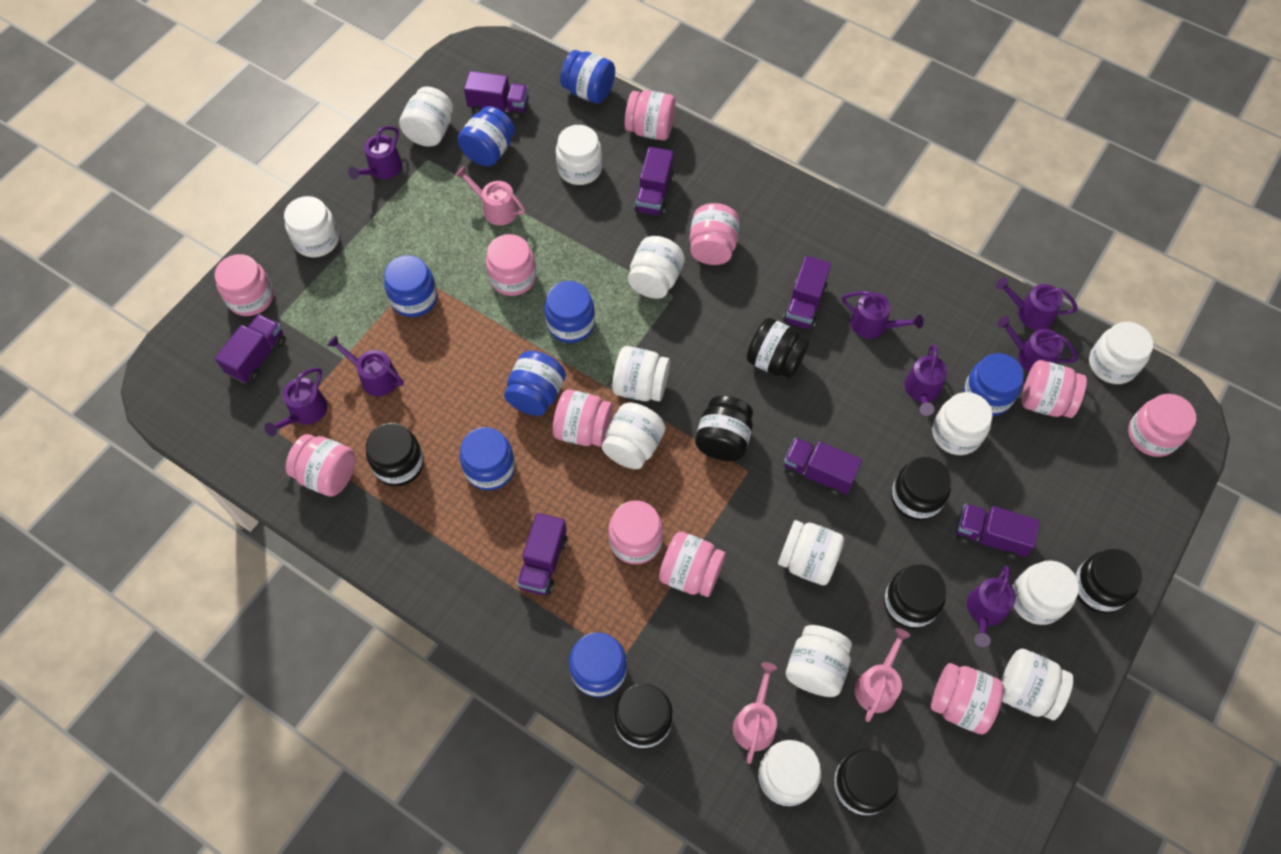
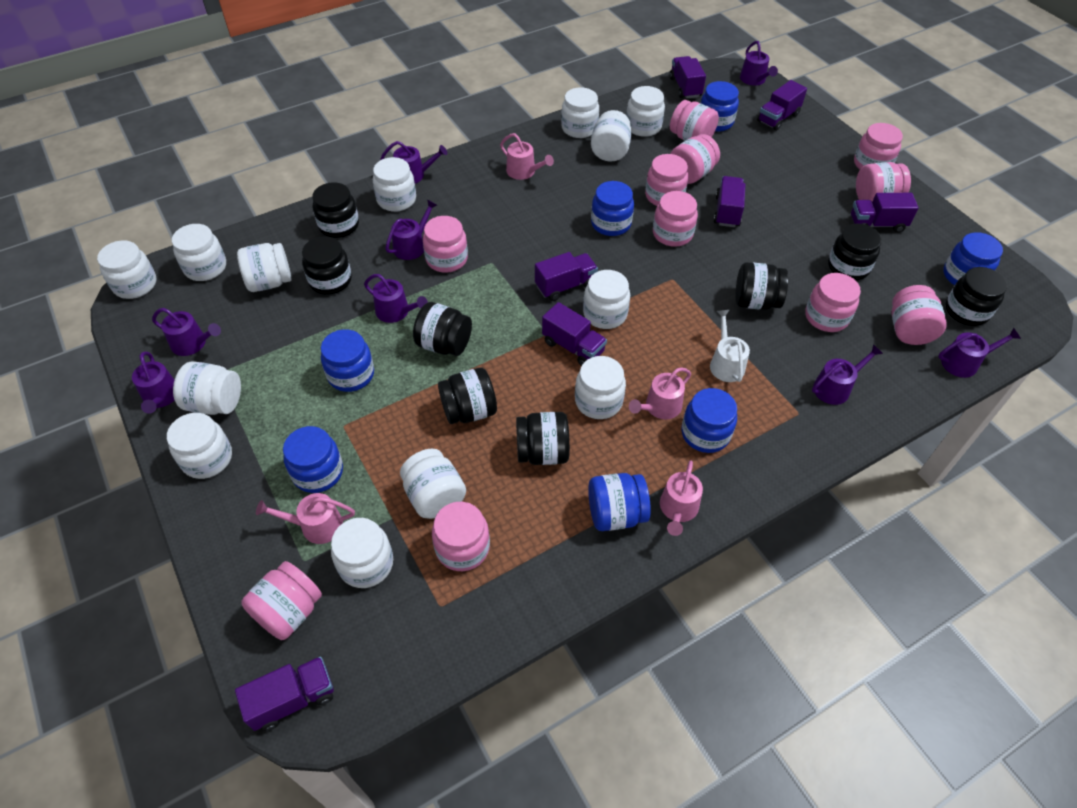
blue jar: [384,255,438,317] [458,106,515,166] [460,427,515,491] [504,351,566,416] [545,281,595,343] [560,50,615,104] [569,632,627,697] [964,353,1024,416] = 8 -> [283,426,343,493] [321,329,374,392] [588,473,651,531] [591,181,634,236] [682,388,737,453] [701,81,739,132] [943,232,1003,285] = 7
pink watering can: [455,166,525,226] [733,662,777,764] [855,628,910,722] = 3 -> [256,493,355,544] [500,133,554,180] [629,368,691,419] [660,460,703,536] = 4
white watering can: none = 0 -> [710,310,750,382] = 1

